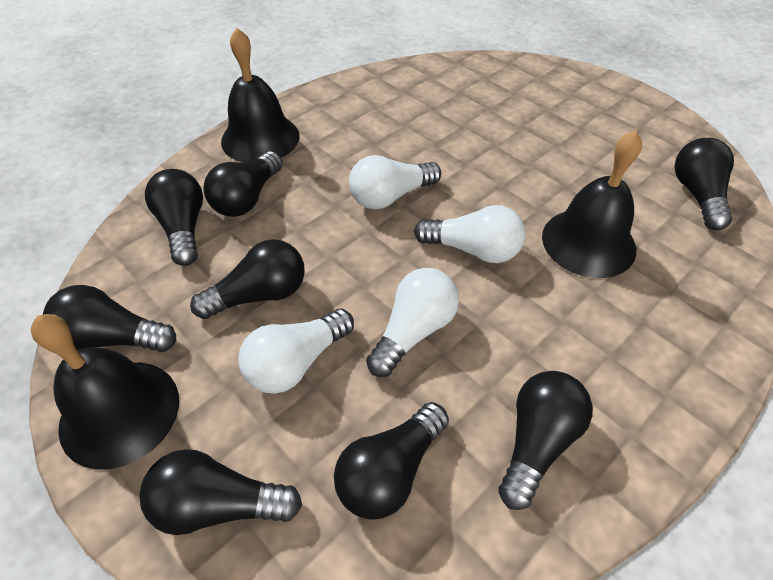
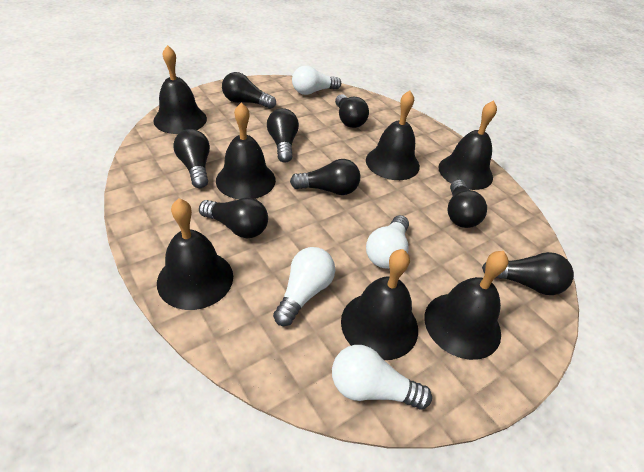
black bell: [31,314,179,470] [221,28,299,162] [542,130,642,278] = 3 -> [153,45,207,134] [157,198,233,310] [216,103,276,199] [341,249,418,360] [366,90,420,180] [424,251,509,360] [438,100,497,190] = 7

